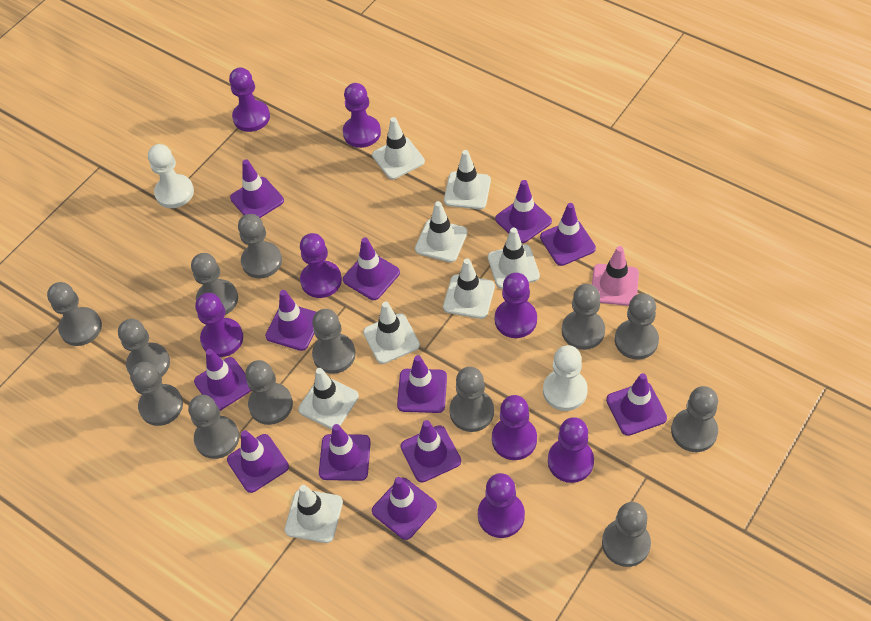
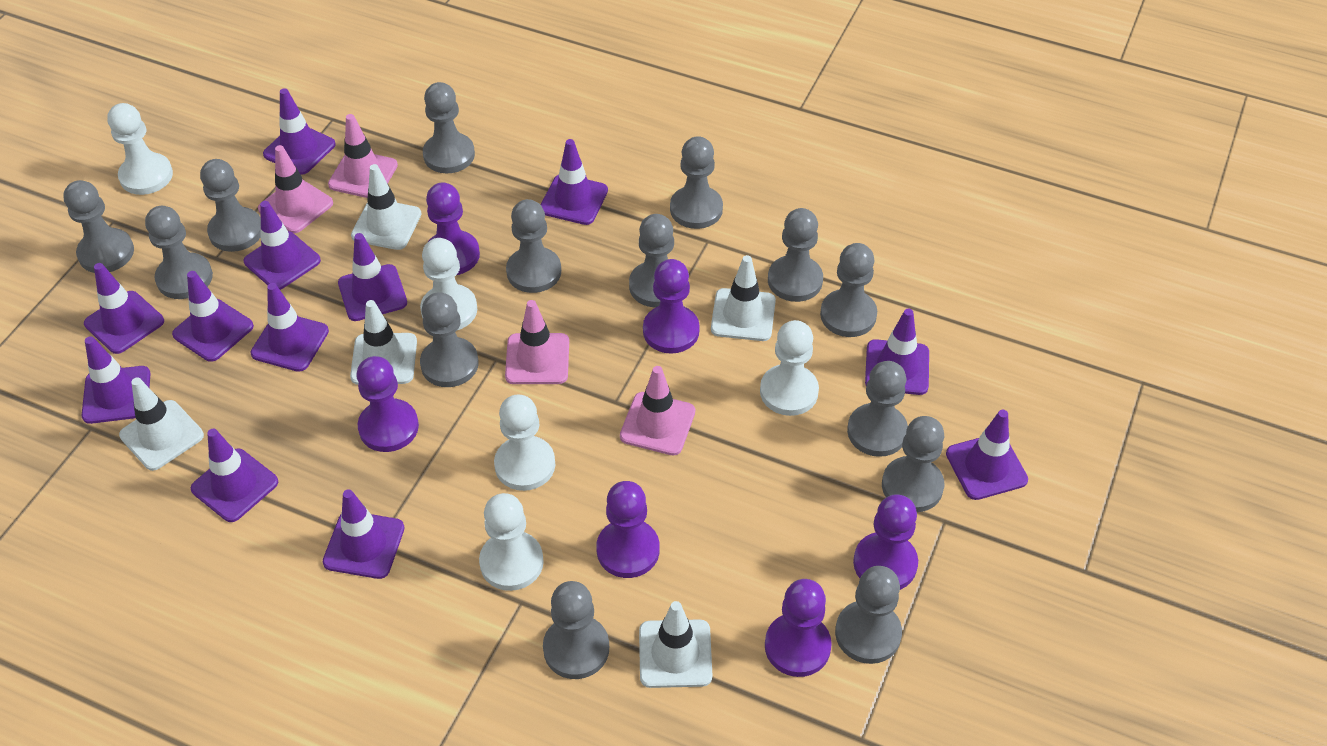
grey pawn: [47,282,102,346] [118,319,170,377] [130,362,183,426] [188,395,239,459] [191,253,238,315] [238,214,282,278] [245,360,293,425] [312,309,356,374] [449,367,494,432] [562,284,605,350] [602,502,651,567] [615,293,659,360] [671,386,718,452] = 13 -> [63,180,134,273] [145,206,213,299] [200,159,261,252] [420,292,479,387] [423,82,475,173] [506,199,561,293] [543,581,609,679] [629,214,674,307] [670,136,723,229] [768,208,823,302] [820,243,877,337] [835,566,902,664] [847,361,908,457] [882,416,944,512] = 14
pink traffic cone: [592,246,639,306] = 1 -> [258,145,333,233] [328,114,398,198] [505,300,569,384] [620,366,695,455] = 4
purple pawn: [195,293,243,357] [229,68,270,132] [300,233,342,298] [343,83,381,148] [478,473,525,538] [492,395,537,460] [495,273,537,338] [548,417,594,483] = 8 -> [356,356,419,452] [426,182,480,275] [596,481,660,578] [643,259,700,354] [765,579,832,677] [853,494,918,590] = 6
white pawn: [148,144,194,208] [543,345,588,411] = 2 -> [107,103,173,195] [420,238,477,330] [479,493,544,591] [494,394,555,491] [760,320,819,416] = 5
white traffic cone: [284,485,343,543] [298,368,359,430] [363,302,420,364] [372,117,425,180] [415,201,467,262] [443,258,495,319] [444,150,491,209] [488,227,540,289] = 8 -> [119,378,204,471] [350,300,417,385] [351,164,422,250] [639,601,712,688] [711,255,776,341] = 5

